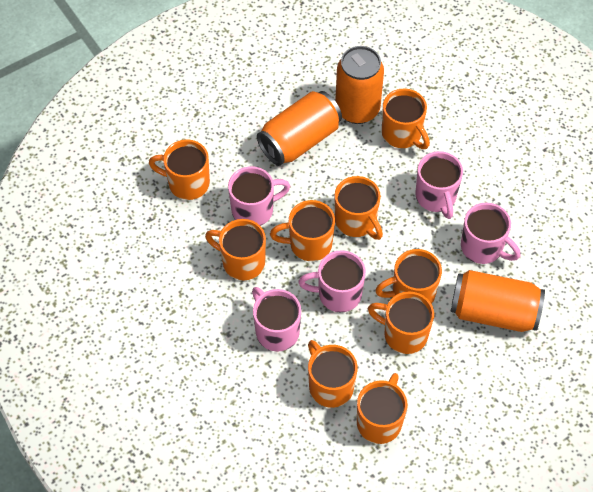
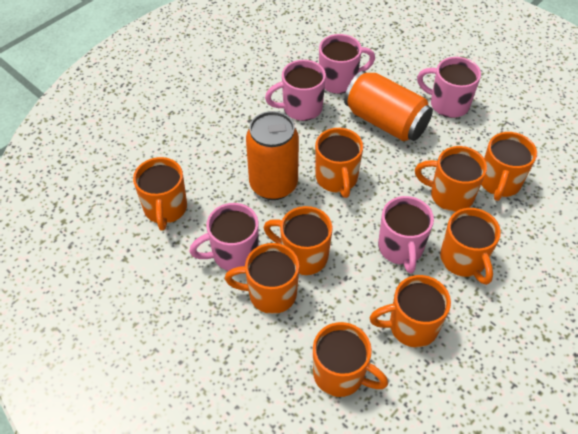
orange can: [257,91,342,166] [335,46,384,124] [451,270,545,332] = 3 -> [246,111,299,200] [344,71,433,141] = 2

